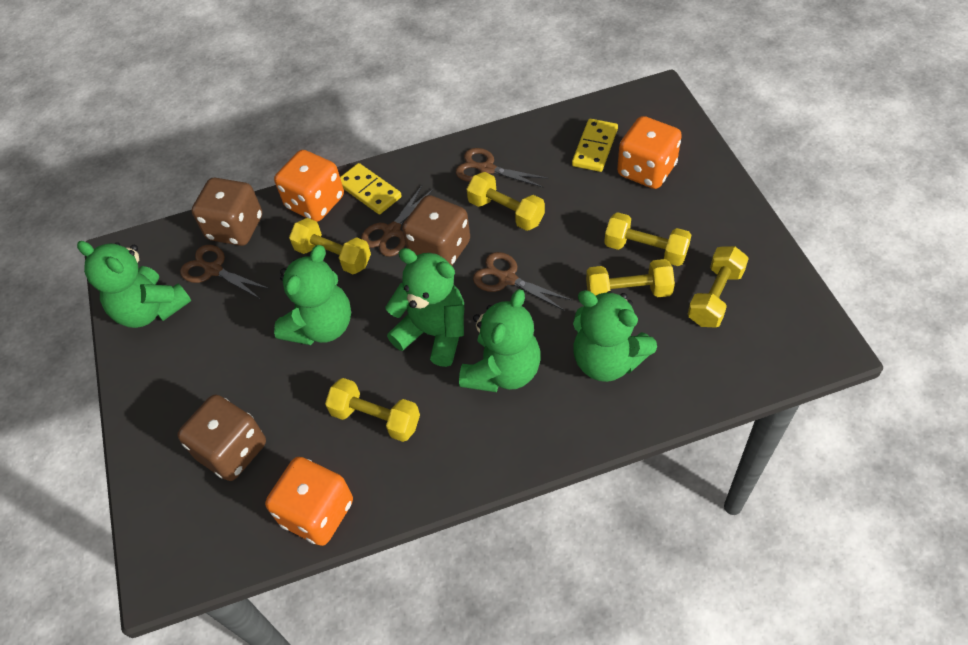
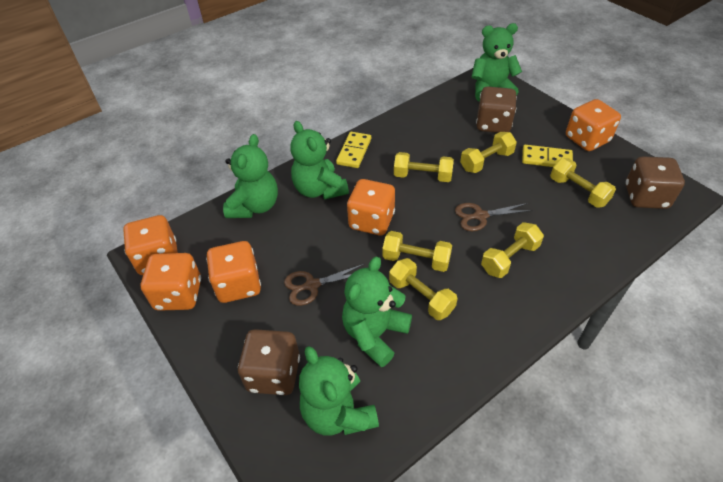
brown scissors: [180,245,270,299] [361,184,434,257] [456,148,549,188] [473,252,572,311] = 4 -> [284,264,364,306] [455,203,533,231] = 2
orange dice: [265,457,353,546] [274,150,344,222] [617,116,682,189] = 3 -> [123,215,178,275] [141,253,201,311] [206,241,261,303] [347,179,395,235] [566,99,621,151] = 5

